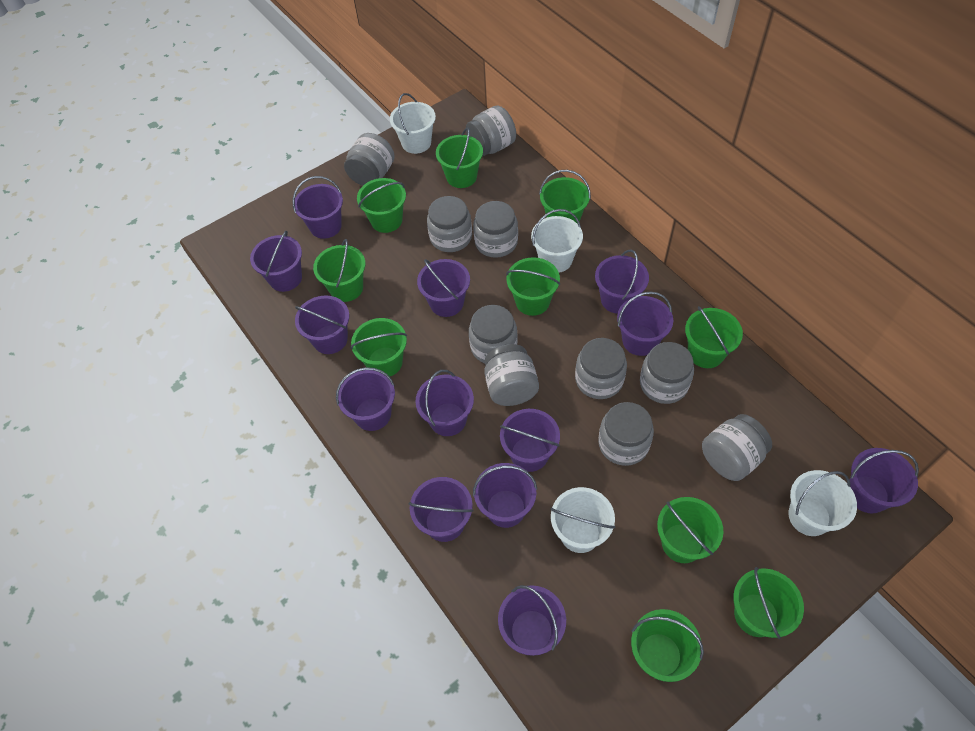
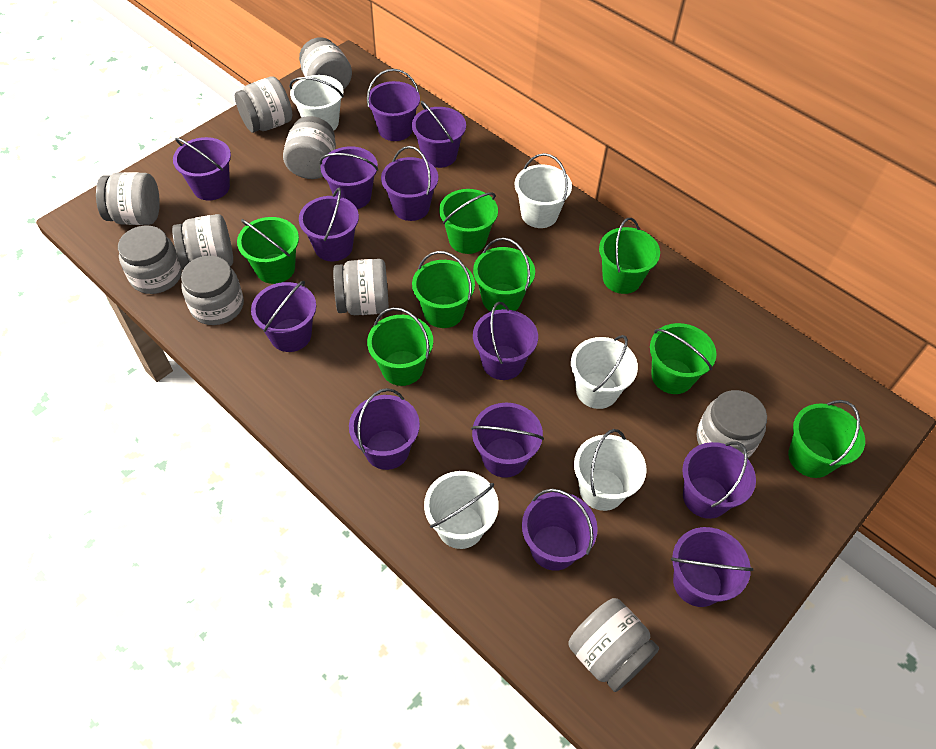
green bucket: [313,239,366,302] [351,318,407,377] [357,178,406,233] [436,127,483,188] [506,257,560,316] [539,170,591,224] [631,609,704,682] [657,497,723,563] [685,306,743,368] [733,567,804,639] = 10 -> [237,217,299,284] [367,307,433,386] [412,251,475,328] [439,189,498,254] [473,238,535,312] [599,218,660,294] [650,323,717,394] [788,400,865,478] = 8
white bucket: [390,93,436,154] [531,209,583,273] [551,487,615,553] [788,470,857,536] = 4 -> [289,75,344,131] [424,471,499,549] [515,153,572,228] [571,335,638,409] [574,429,647,511] = 5

